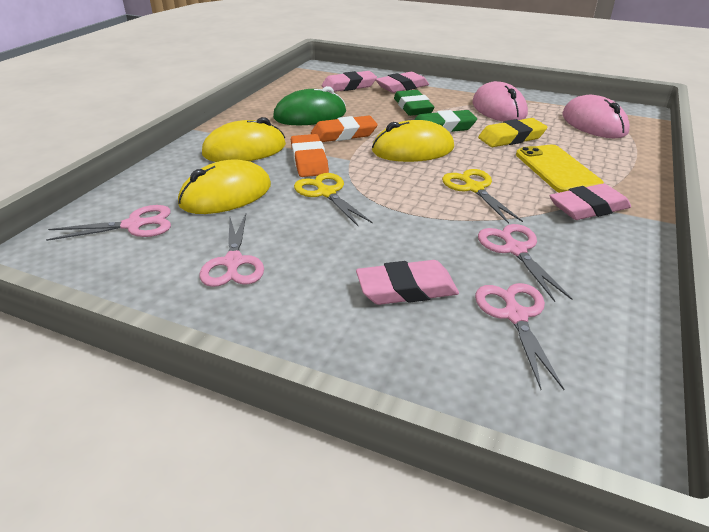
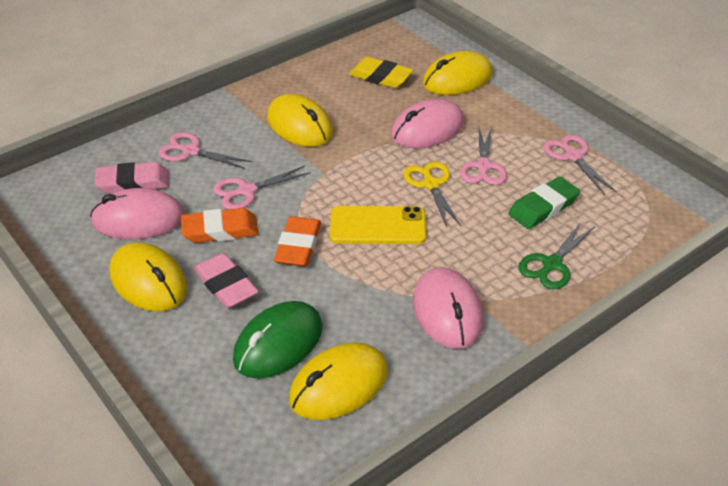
green eraser: [394,90,434,116] [414,110,477,132] = 2 -> [508,177,580,229] = 1
green scissors: none = 0 -> [518,221,595,290] = 1
pink eraser: [322,71,377,92] [356,260,459,305] [375,72,429,93] [549,183,631,220] = 4 -> [95,162,169,194] [194,253,259,308] = 2
pink mouse: [473,81,528,122] [562,95,630,138] = 2 -> [90,188,185,239] [391,99,464,148] [413,267,483,349] = 3
yellow mouse: [178,160,271,214] [202,117,286,162] [372,120,454,162] = 3 -> [109,242,187,312] [267,94,333,147] [289,343,388,420] [423,51,493,95] = 4
yellow scissors: [294,173,373,226] [442,169,523,224] = 2 -> [403,162,461,227] = 1

